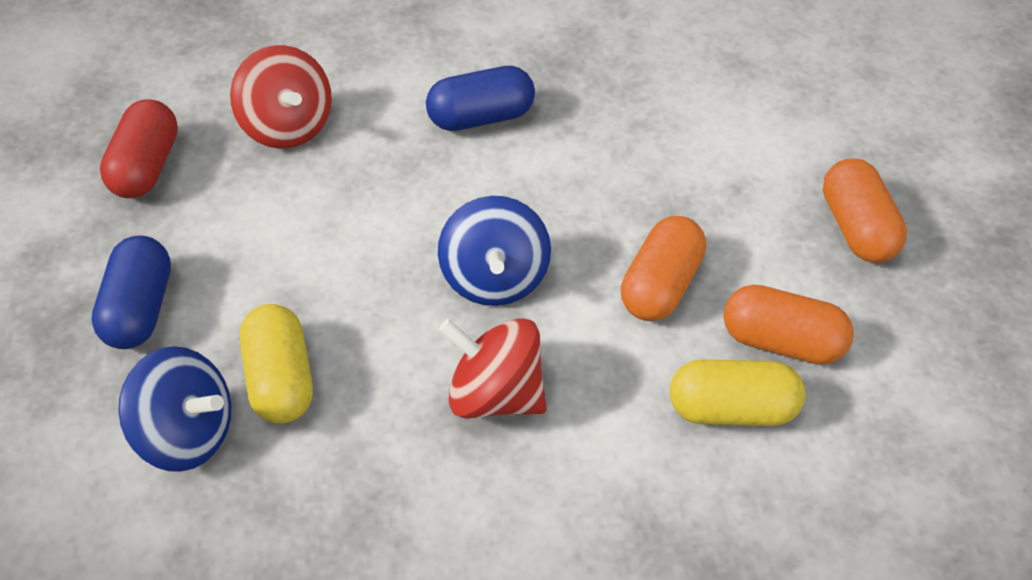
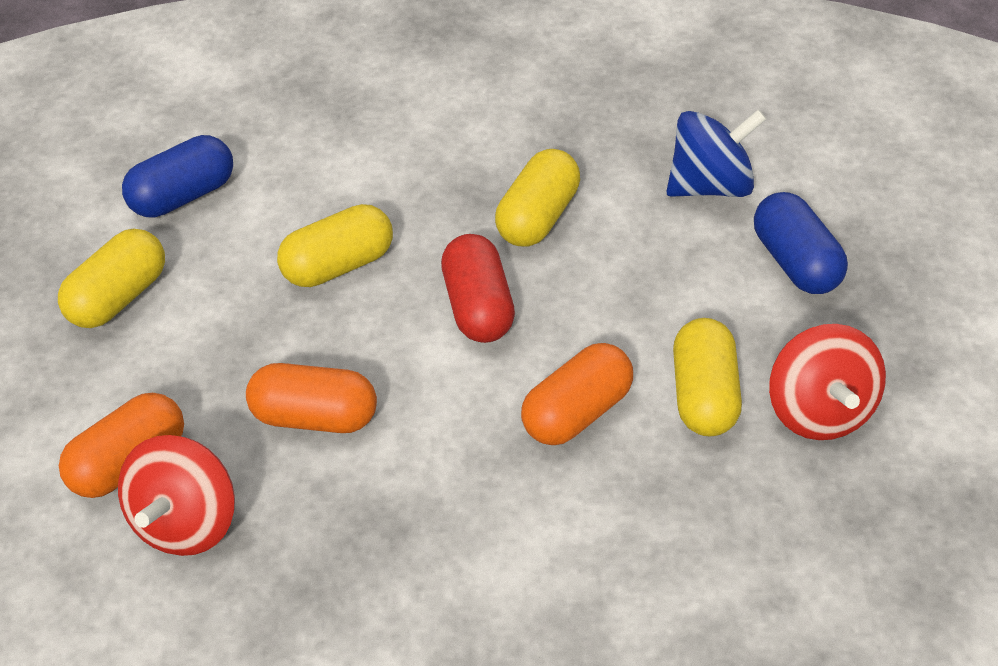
blue spinning top: [118,346,231,472] [438,196,551,306] = 2 -> [666,109,767,197] = 1
yellow capsule: [240,304,313,424] [670,359,805,426] = 2 -> [58,228,165,328] [277,204,393,287] [495,149,580,247] [673,318,742,436] = 4

